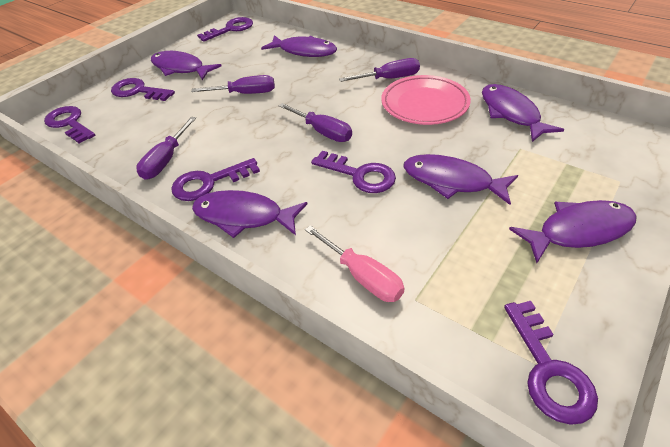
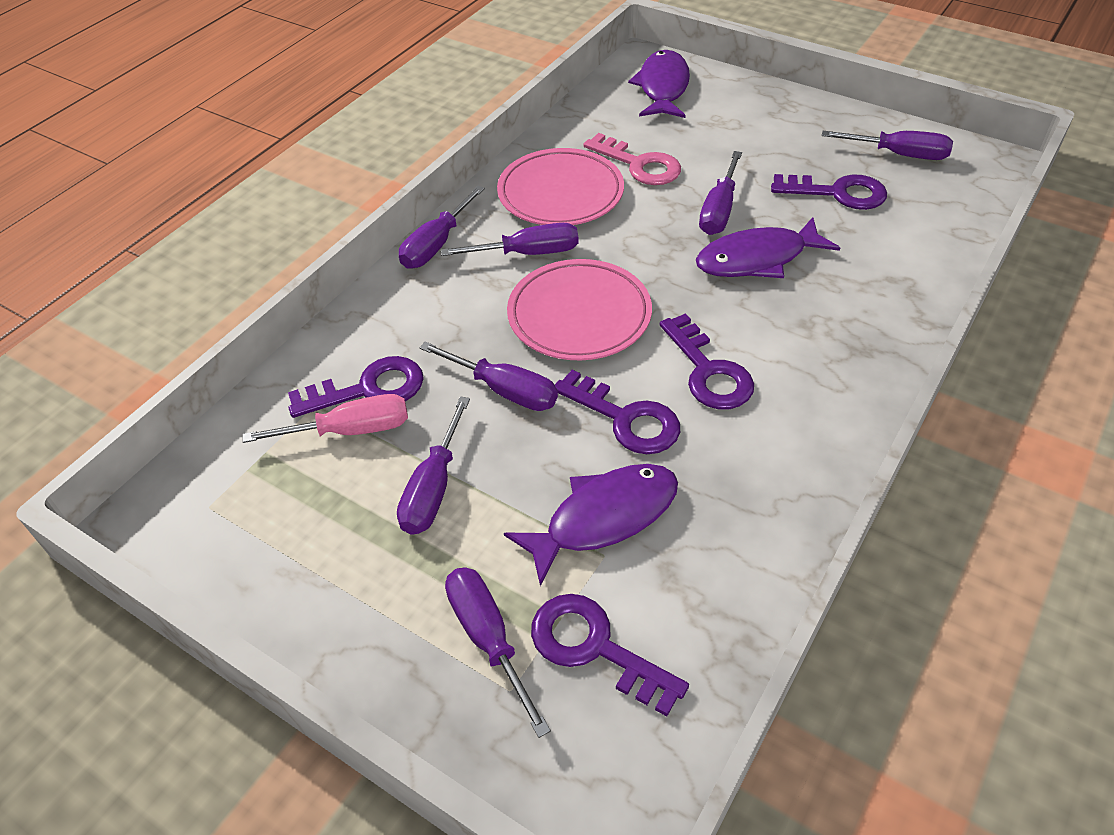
pink key: none = 0 -> [584,133,681,185] = 1
pink plate: [381,75,471,125] = 1 -> [497,148,624,225] [507,259,652,360] = 2
purple fish: [151,51,222,80] [192,190,307,238] [261,35,337,57] [404,154,518,205] [482,84,564,142] [509,200,637,263] = 6 -> [504,464,678,586] [628,50,690,118] [696,217,840,278] = 3
purple key: [44,106,95,143] [111,78,175,101] [171,158,260,201] [197,17,253,42] [311,151,396,193] [504,301,598,425] = 6 -> [288,356,424,418] [531,594,689,716] [555,370,680,454] [660,313,754,409] [771,174,887,210] = 5
purple screwdriver: [136,117,196,180] [191,75,275,94] [279,103,352,142] [339,58,420,82] = 4 -> [397,396,470,535] [399,186,485,269] [419,342,558,411] [441,223,579,256] [445,567,551,738] [699,151,742,235] [822,131,953,160] = 7

